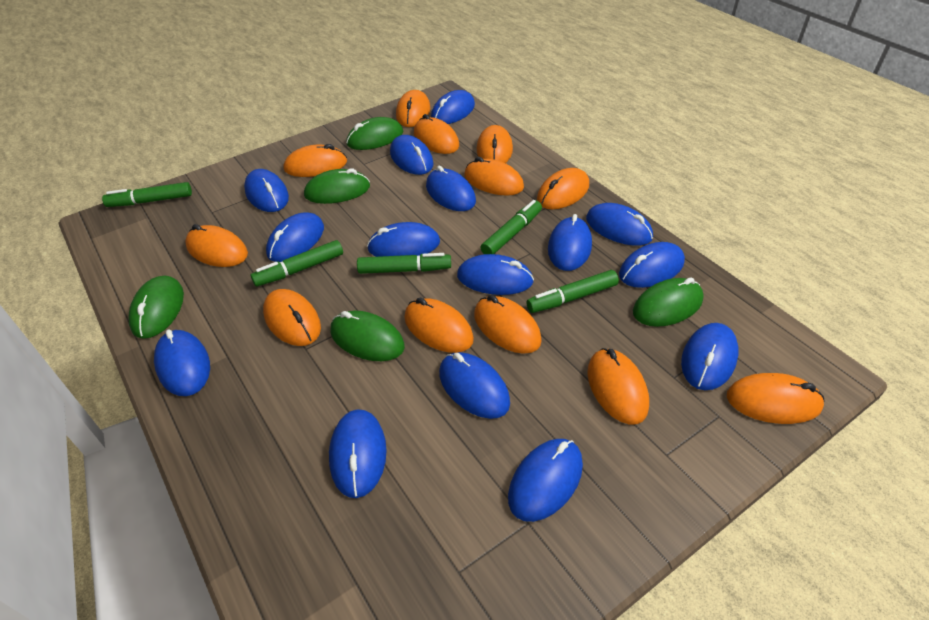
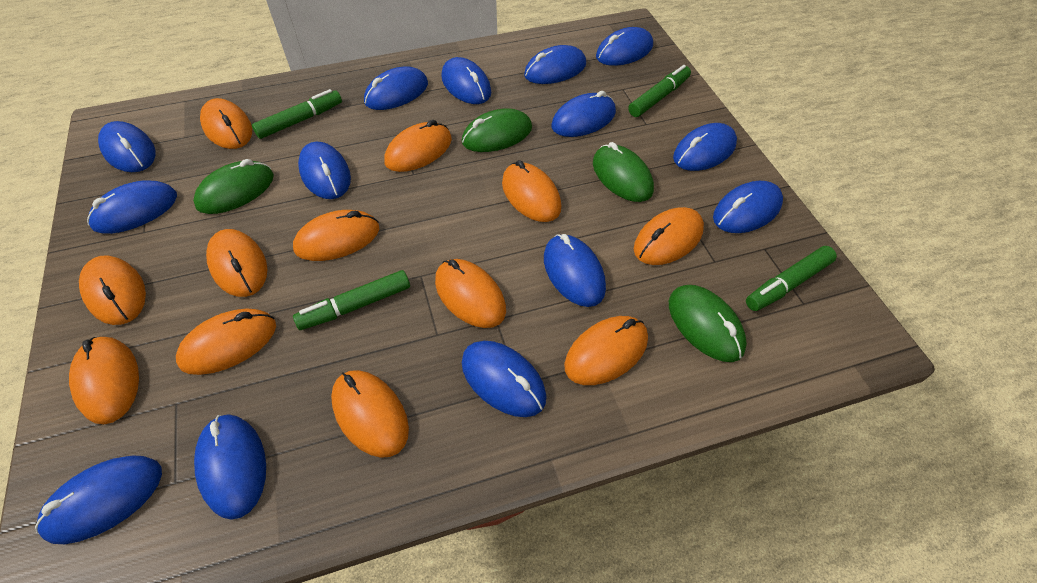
blue mouse: [154,329,210,396] [244,169,289,212] [266,212,324,262] [329,409,387,498] [367,222,440,257] [390,135,433,175] [426,165,476,211] [431,90,475,124] [439,352,510,419] [457,254,534,295] [508,439,583,522] [548,214,592,271] [586,203,653,246] [619,242,685,288] [681,323,739,390] = 15 -> [35,456,162,544] [87,180,177,234] [98,121,155,172] [194,414,266,520] [298,142,351,199] [364,66,428,110] [441,57,491,104] [462,341,547,417] [524,45,586,84] [544,234,606,307] [552,91,616,137] [596,27,653,66] [673,123,737,171] [713,181,783,233] = 14
green marker: [102,182,192,207] [251,240,343,287] [357,253,451,274] [480,200,542,254] [527,270,619,313] = 5 -> [252,89,342,139] [293,270,410,330] [628,65,691,117] [746,246,837,311] = 4
green mouse: [128,276,184,339] [304,168,370,204] [330,311,405,361] [346,117,403,150] [633,277,704,327] = 5 -> [193,159,274,214] [462,108,532,152] [593,142,654,202] [669,285,747,362] = 4

